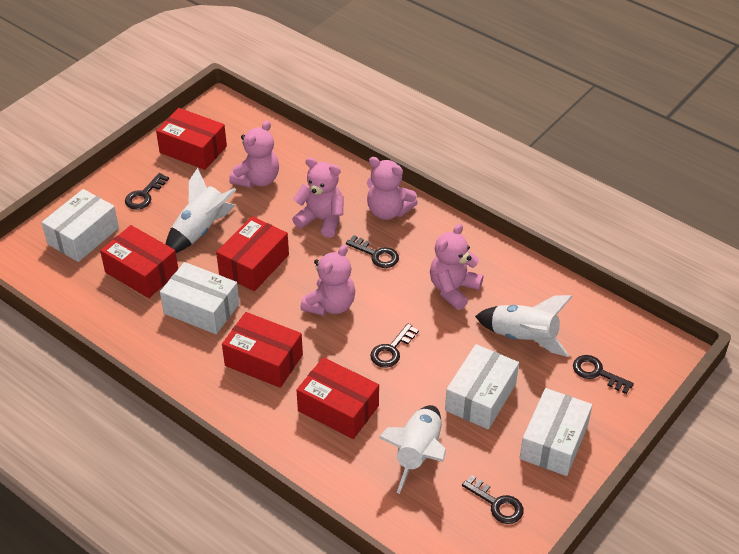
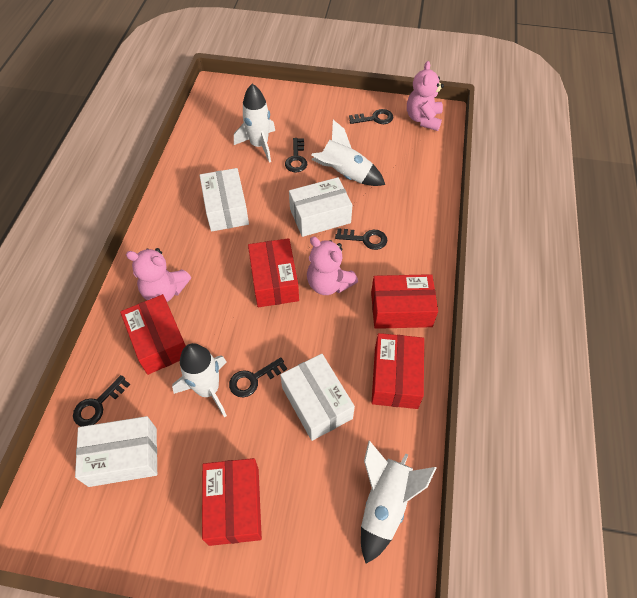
pink teddy bear: [229,120,279,188] [292,157,343,238] [300,245,355,316] [367,157,418,220] [430,223,483,310] = 5 -> [126,248,191,302] [307,237,358,295] [407,61,444,131] = 3
white rocket: [166,168,236,253] [379,405,446,494] [475,295,573,357] = 3 -> [172,343,227,417] [234,84,275,163] [311,120,385,186] [361,441,436,564] = 4

